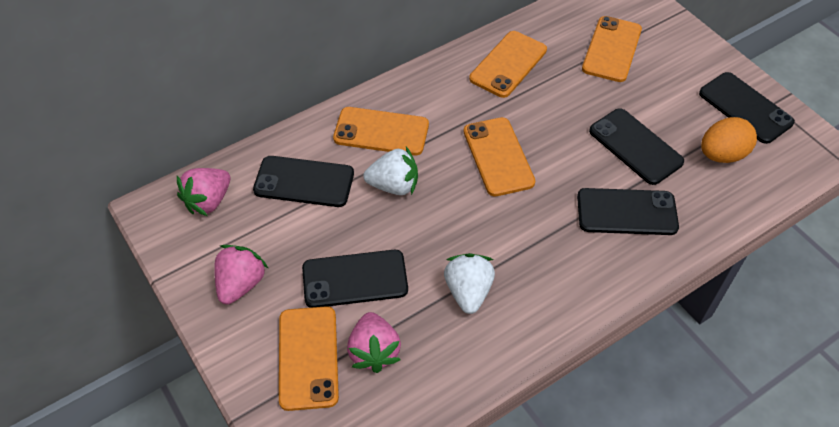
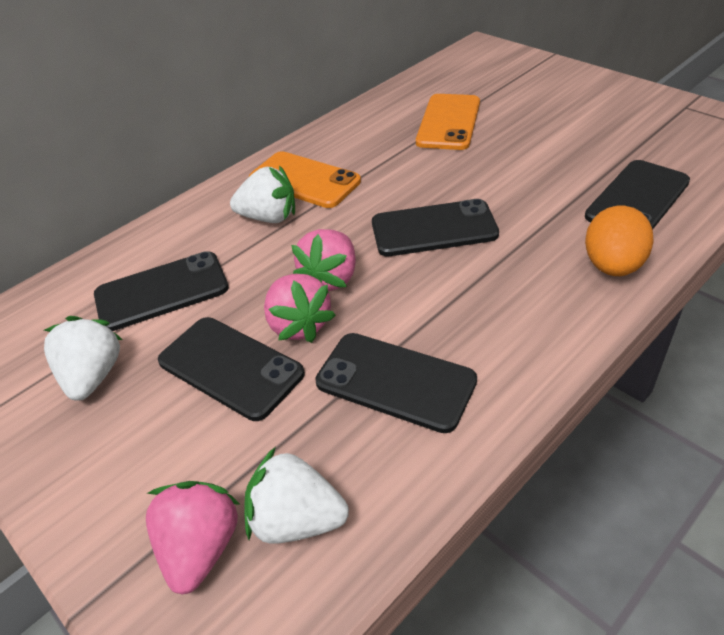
orange phone: [279,306,339,411] [333,107,429,155] [463,117,535,197] [469,31,547,98] [582,16,642,82] = 5 -> [249,151,361,208] [416,94,480,150] = 2
white strawberry: [363,147,418,195] [444,253,495,314] = 2 -> [44,316,122,401] [230,165,295,223] [244,447,349,544] = 3

